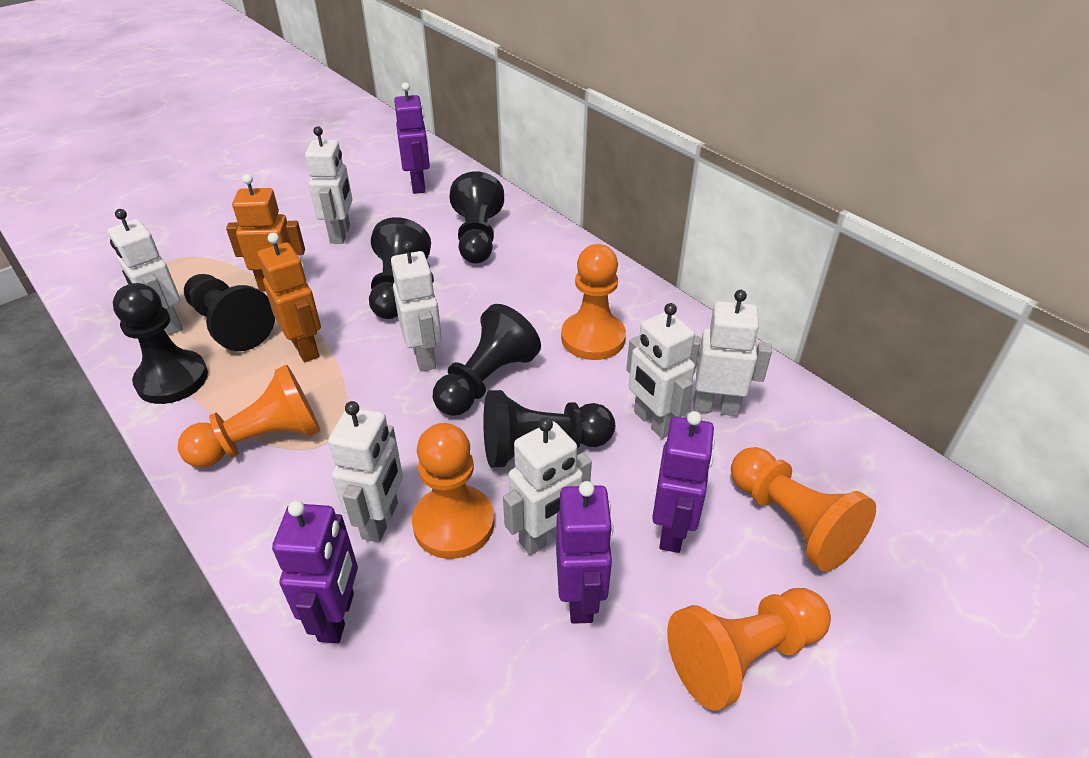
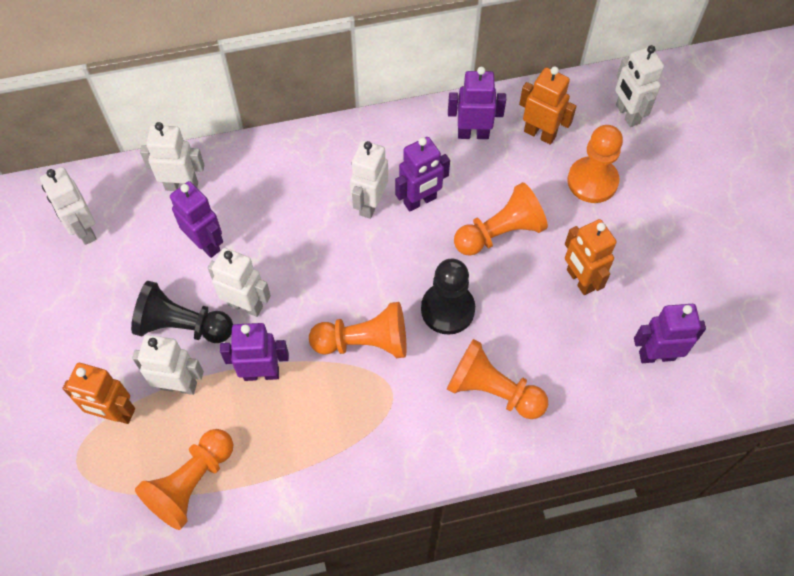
black pawn: [113,283,208,404] [184,274,275,351] [369,217,431,319] [433,304,541,416] [450,171,504,264] [483,390,615,468] = 6 -> [131,281,233,343] [421,258,475,335] = 2
orange robot: [226,174,305,291] [258,233,321,362] = 2 -> [63,363,135,424] [519,66,576,145] [565,219,617,295] = 3
purple robot: [272,500,358,643] [394,82,430,194] [556,481,614,624] [652,411,715,553] = 4 -> [170,181,223,258] [220,323,289,381] [395,137,450,212] [448,67,506,139] [634,304,706,363] = 5
white robot: [108,209,183,336] [305,126,353,244] [328,401,403,542] [391,241,442,372] [503,417,592,555] [626,303,695,439] [689,290,772,416] = 7 -> [40,167,97,245] [132,335,204,395] [140,122,204,191] [208,248,271,317] [350,141,388,219] [615,45,664,127] = 6

